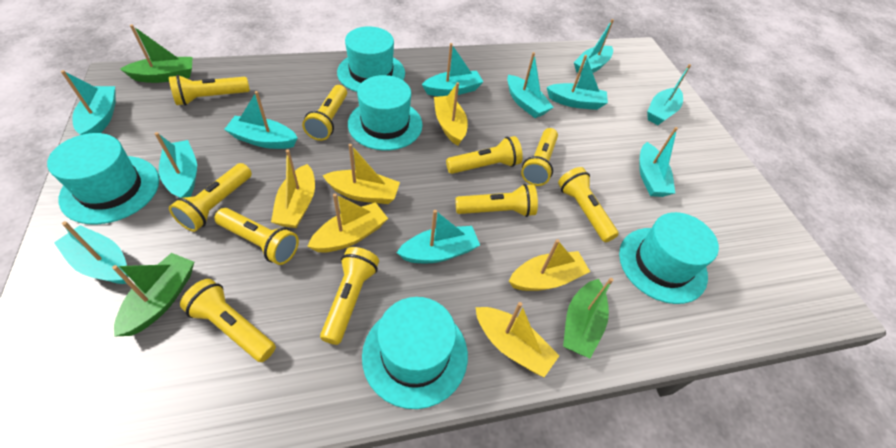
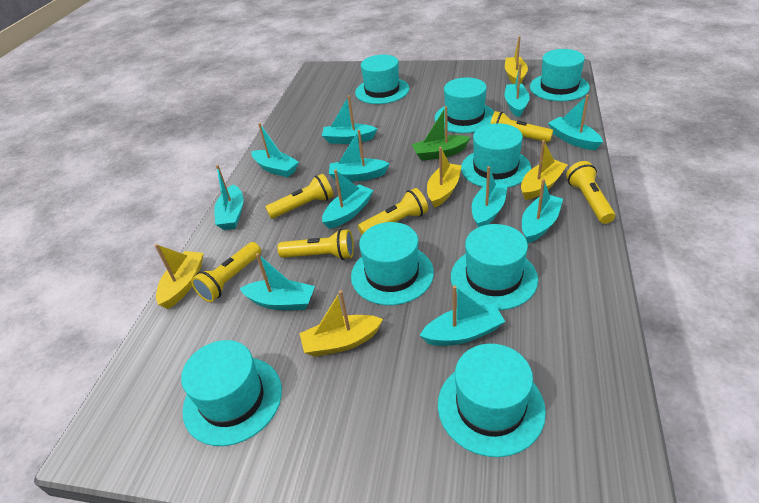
green boat: [112,253,194,337] [120,25,192,83] [563,278,613,359] = 3 -> [412,106,471,161] = 1
turquoise hat: [47,133,159,224] [337,26,405,92] [348,75,423,151] [362,297,468,409] [619,212,719,304] = 5 -> [181,340,282,446] [351,222,434,305] [355,55,409,104] [435,78,494,133] [438,344,546,457] [451,224,538,310] [461,123,531,188] [530,49,590,101] = 8
yellow boat: [271,149,315,228] [307,193,388,253] [322,144,400,204] [434,82,468,146] [475,302,559,377] [509,239,590,291] = 6 -> [155,244,204,309] [300,290,383,357] [427,147,462,208] [505,36,528,84] [521,140,567,200] = 5
yellow flashlight: [169,75,250,106] [169,163,252,232] [180,279,276,362] [214,208,299,265] [302,85,347,141] [320,247,379,345] [446,136,523,174] [455,184,538,217] [521,128,558,186] [558,167,619,242] = 10 -> [191,242,261,302] [266,174,334,219] [277,229,354,260] [358,188,428,235] [490,111,553,142] [566,161,615,224] = 6

